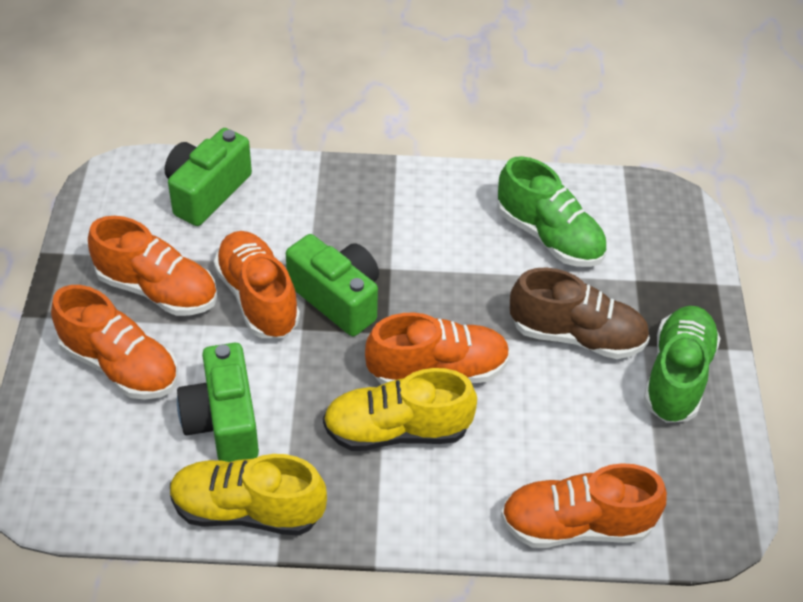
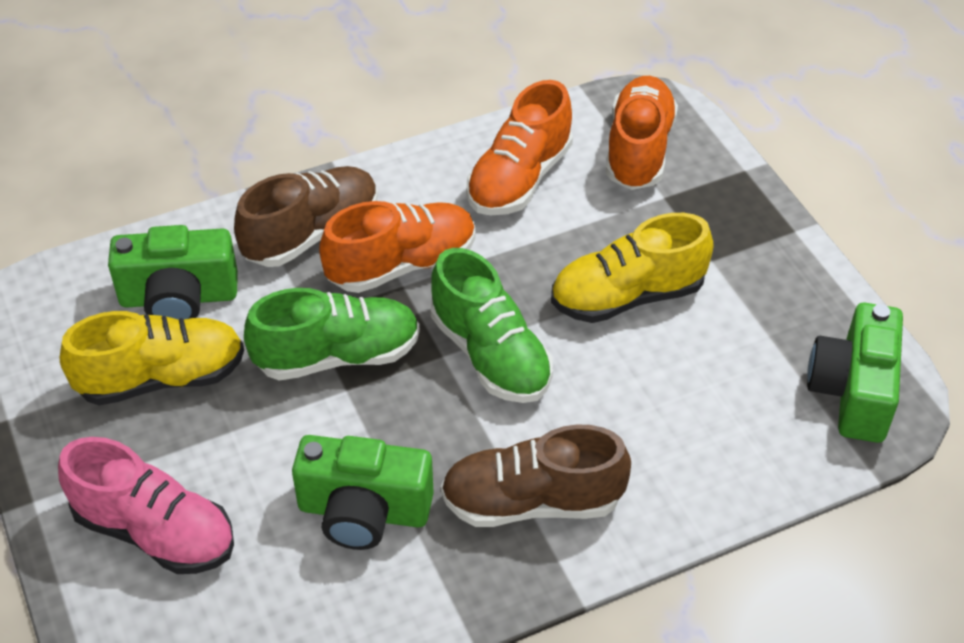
brown shoe: [510,268,650,359] = 1 -> [234,166,378,267] [441,425,631,527] = 2
orange shoe: [51,285,178,400] [88,216,217,316] [214,231,300,338] [365,313,510,384] [501,463,667,548] = 5 -> [319,201,475,293] [466,80,573,215] [606,76,678,190] = 3
pink shoe: none = 0 -> [58,437,234,574] = 1

